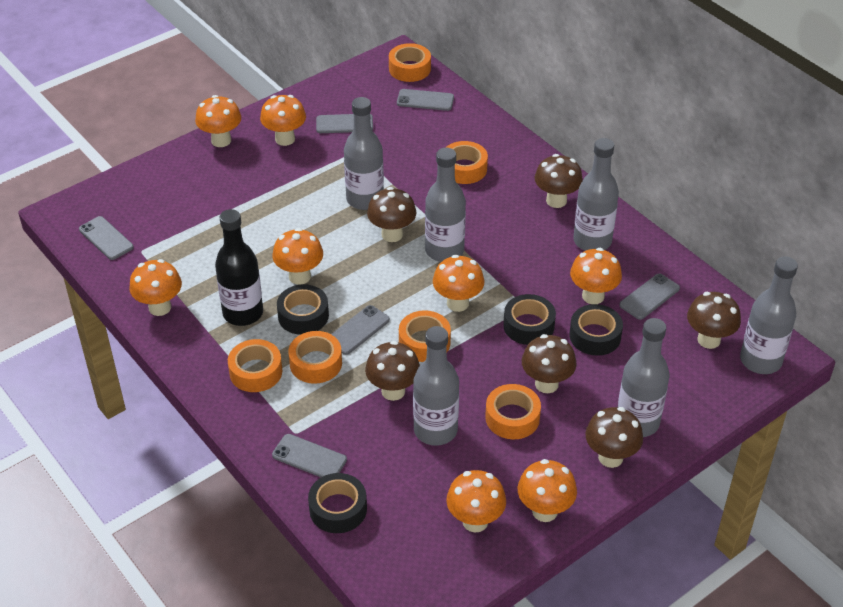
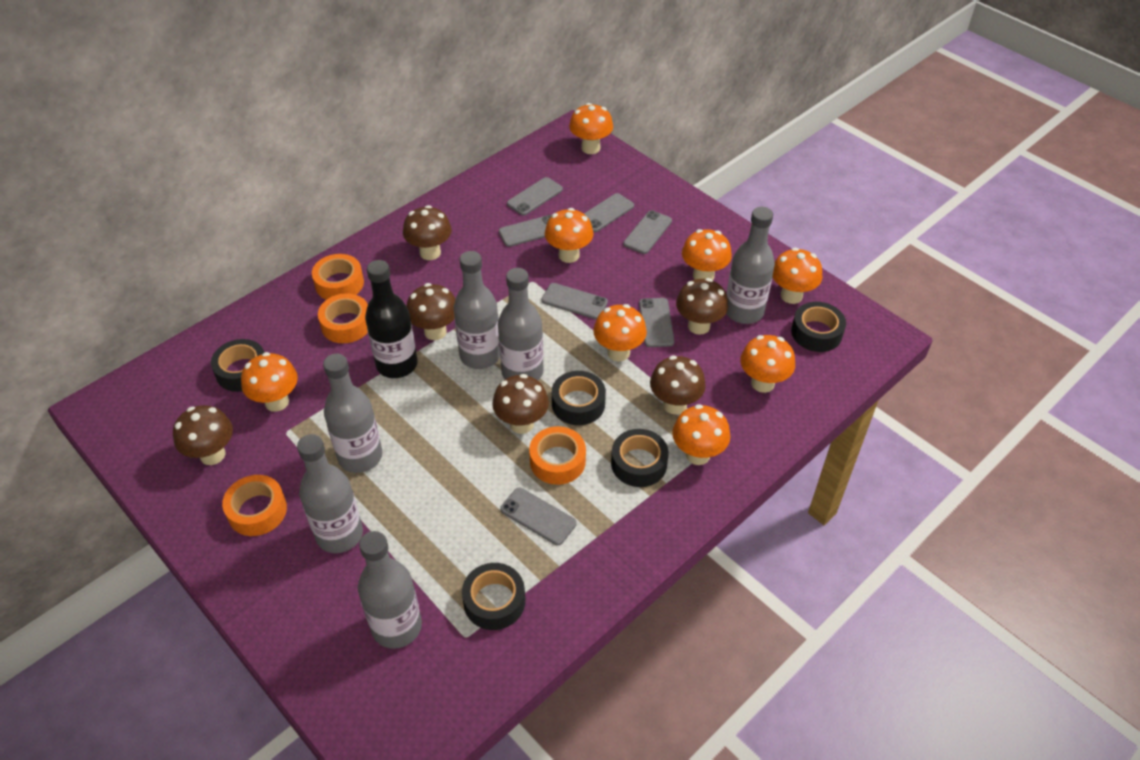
black tape: [277,284,329,335] [308,473,367,533] [503,294,556,345] [569,304,623,356] = 4 -> [211,339,265,392] [462,563,525,630] [552,371,606,425] [611,429,669,487] [791,302,846,352] = 5
grey phone: [79,216,134,260] [272,434,347,477] [316,114,373,133] [331,305,390,355] [397,89,454,111] [619,274,680,320] = 6 -> [499,215,552,247] [500,488,577,545] [507,177,563,215] [541,283,608,319] [584,193,634,232] [623,210,672,254] [639,298,674,347] = 7
orange tape: [228,339,282,392] [288,331,342,384] [389,43,431,82] [399,310,451,362] [445,141,488,184] [485,384,541,439] = 6 -> [222,475,287,536] [312,254,364,300] [318,293,368,343] [529,426,586,485] = 4

